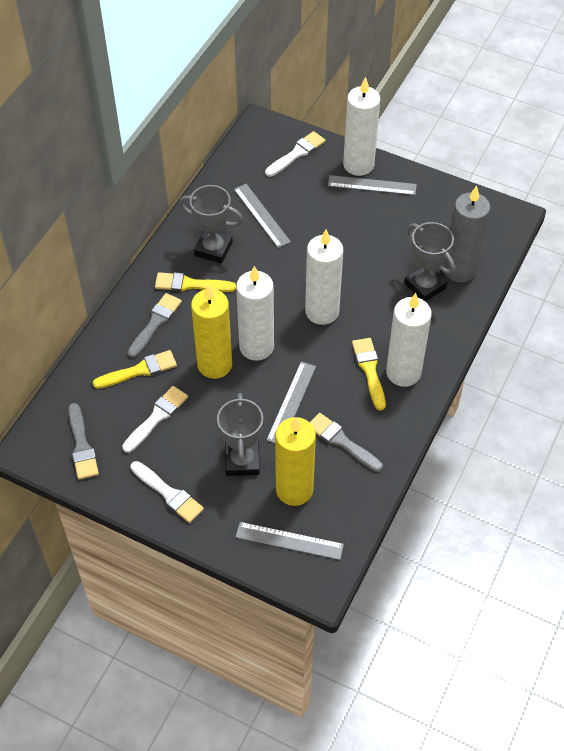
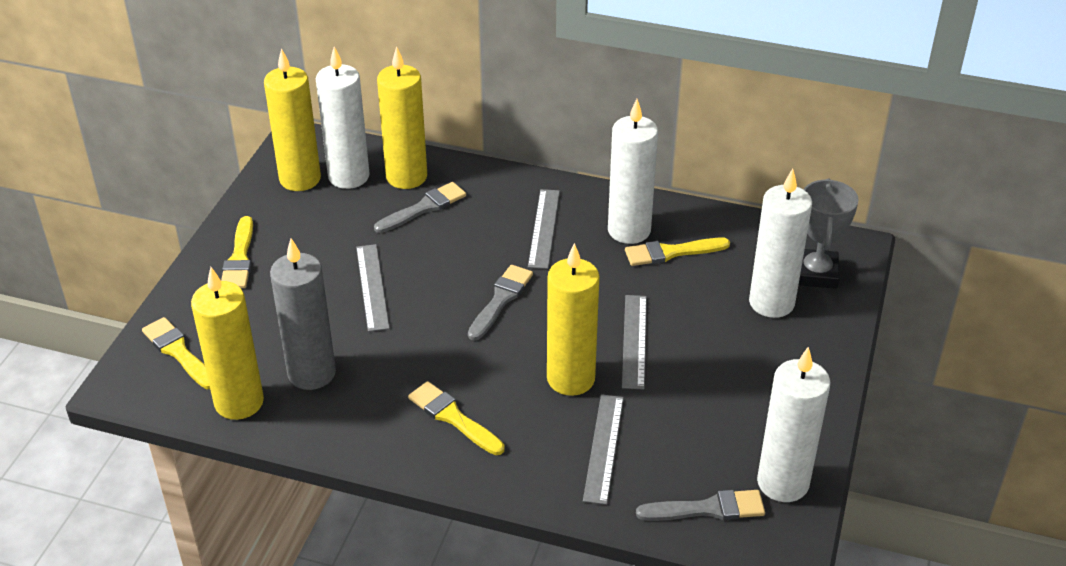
grey trophy: [179,185,243,263] [217,393,263,476] [404,222,455,302] = 3 -> [799,178,859,289] = 1
white brush: [122,386,188,453] [131,461,204,523] [265,131,325,177] = 3 -> none = 0
yellow brush: [93,350,177,389] [155,272,236,292] [352,338,386,411] = 3 -> [142,317,210,389] [221,216,253,288] [408,381,505,455] [625,238,730,266] = 4
yellow candle: [191,285,232,379] [275,417,316,506] = 2 -> [191,267,264,420] [264,48,321,191] [377,46,427,189] [547,243,599,396] = 4

